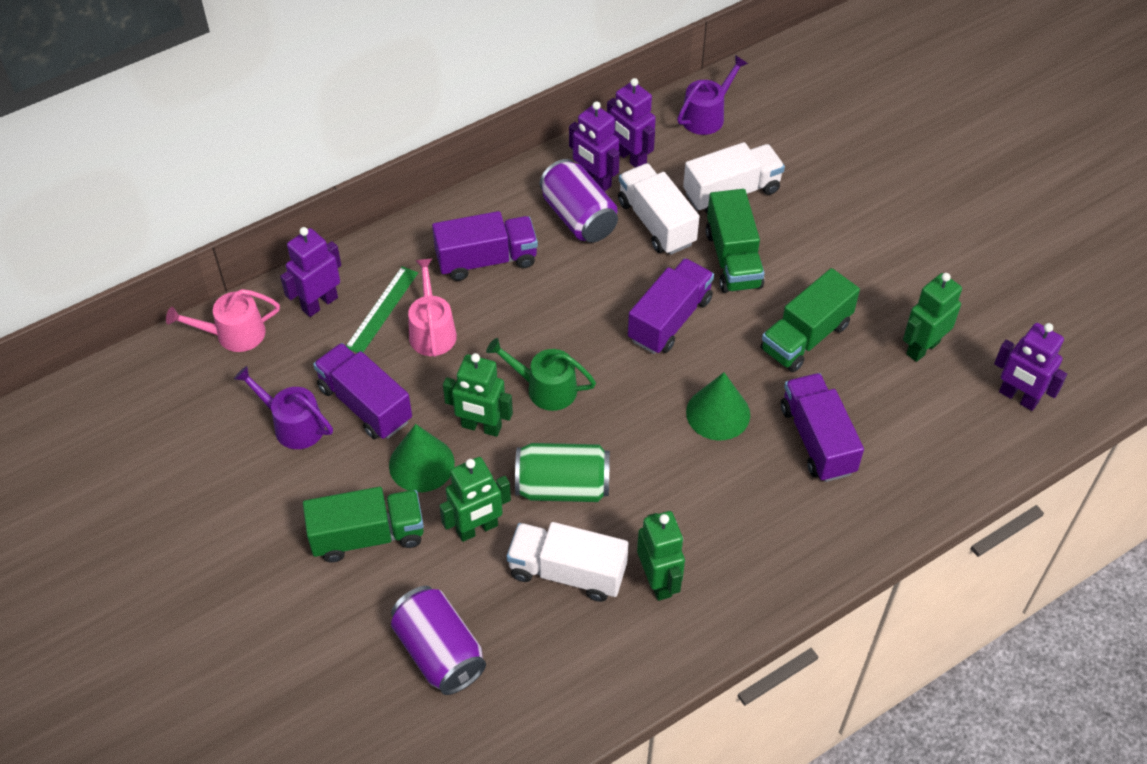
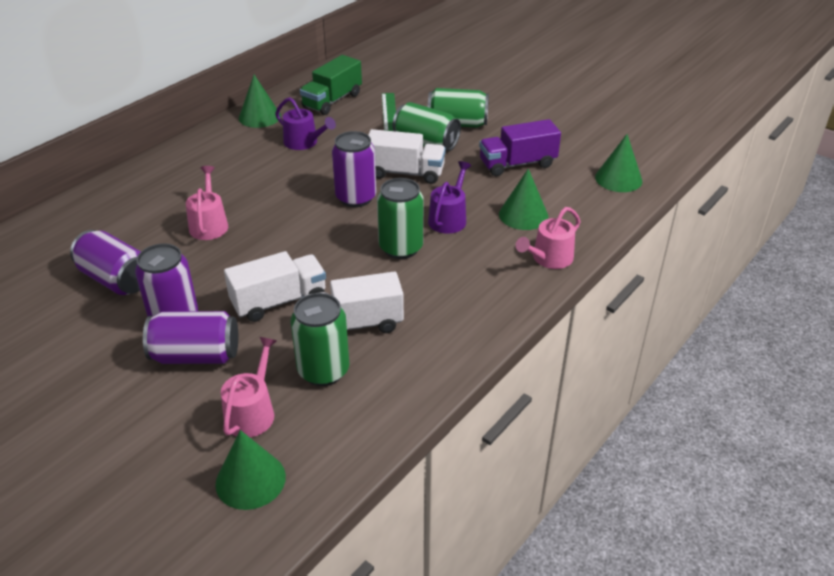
green can: [515,443,610,502] = 1 -> [291,293,349,386] [377,178,423,259] [393,102,461,151] [428,88,489,128] = 4
green cone: [389,424,455,492] [686,372,750,440] = 2 -> [215,430,286,510] [239,75,281,128] [499,169,548,230] [595,134,642,192] = 4
green robot: [439,457,511,542] [443,353,513,437] [637,511,685,601] [903,273,962,362] = 4 -> none = 0
green truck: [303,487,424,563] [706,189,765,293] [761,268,860,372] = 3 -> [300,55,362,115] = 1
green watering can: [486,338,596,411] = 1 -> none = 0
pink watering can: [166,289,280,352] [408,258,457,357] = 2 -> [186,166,228,240] [221,337,277,437] [516,207,581,269] = 3
purple can: [391,586,486,695] [540,159,618,243] = 2 -> [70,230,141,295] [135,244,198,317] [143,311,238,364] [332,131,376,207] = 4
purple robot: [280,227,341,317] [569,101,620,192] [607,78,656,168] [994,323,1067,411] = 4 -> none = 0
purple truck: [313,343,412,439] [432,211,538,281] [628,258,714,354] [781,373,864,482] = 4 -> [479,119,561,176] = 1

